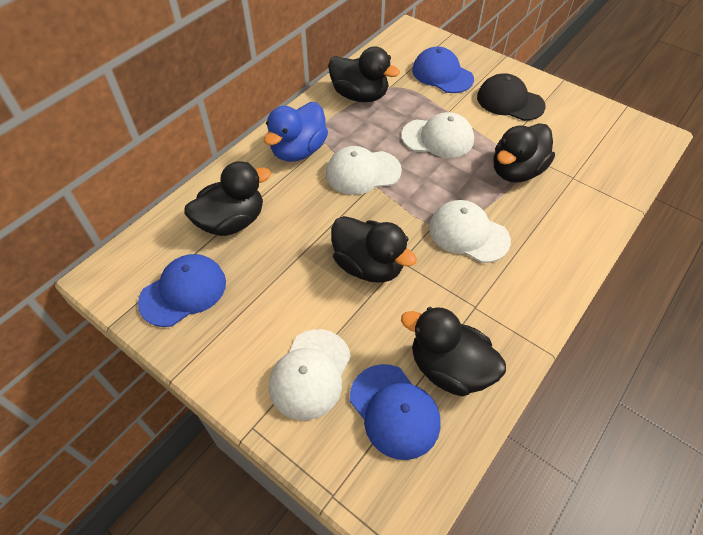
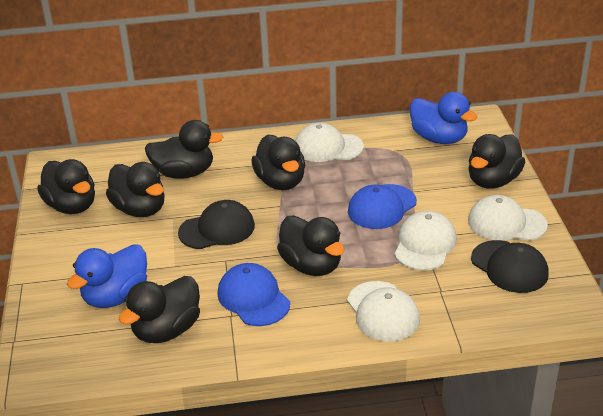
black cap: [477,73,546,121] = 1 -> [178,200,255,249] [471,240,549,293] = 2
black duck: [184,161,271,236] [328,47,400,102] [331,216,417,283] [401,307,506,396] [493,123,555,183] = 5 -> [37,159,95,214] [106,162,164,217] [119,276,200,343] [145,120,223,179] [251,135,305,190] [277,215,344,276] [468,134,525,188] = 7
blue cap: [138,254,226,327] [350,364,441,460] [412,46,474,93] = 3 -> [217,263,290,326] [348,184,417,229] = 2
blue duck: [264,102,328,162] = 1 -> [67,244,147,308] [410,92,477,144] = 2

